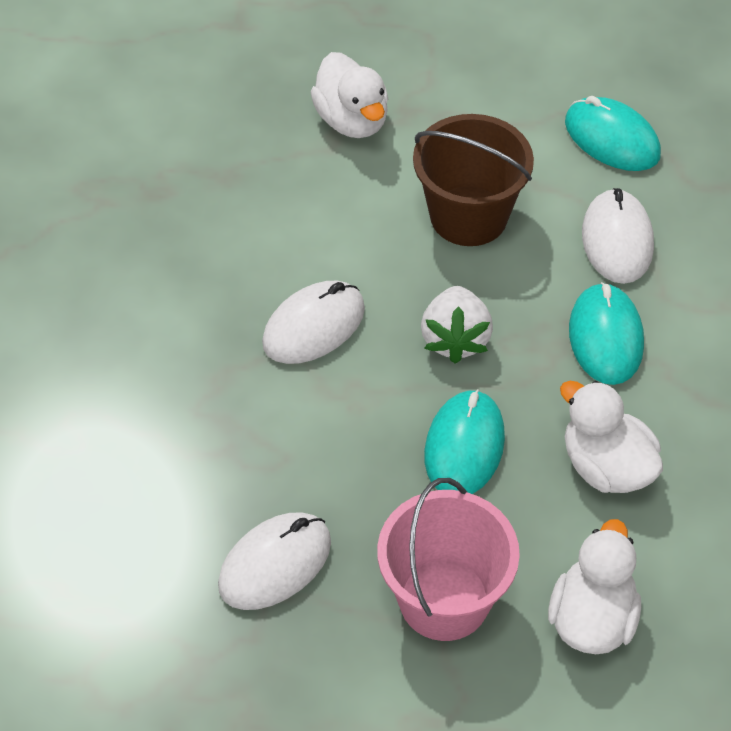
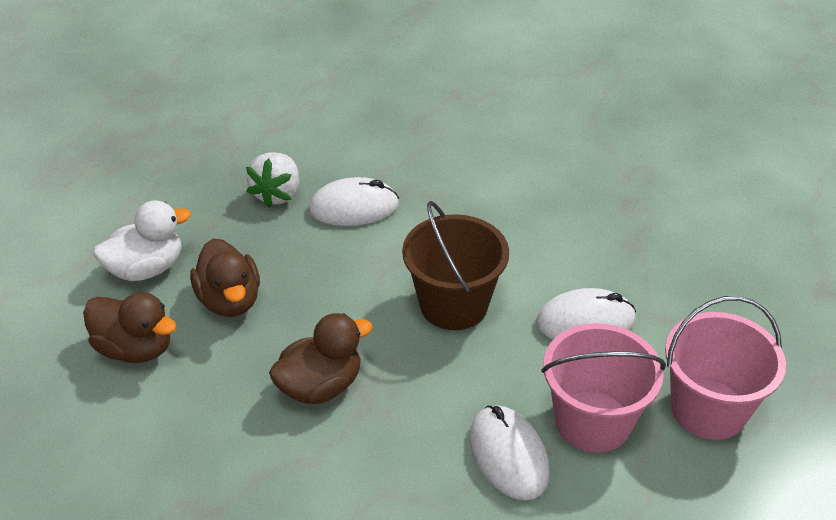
brown duck: none = 0 -> [83,292,176,363] [190,239,260,317] [269,313,373,404] = 3
pink bucket: [377,478,520,641] = 1 -> [541,323,666,453] [665,296,786,440] = 2
turquoise mouse: [424,389,505,494] [565,96,661,171] [569,282,644,385] = 3 -> none = 0
white duck: [311,52,388,138] [548,519,641,654] [560,381,663,493] = 3 -> [93,200,191,281] = 1

